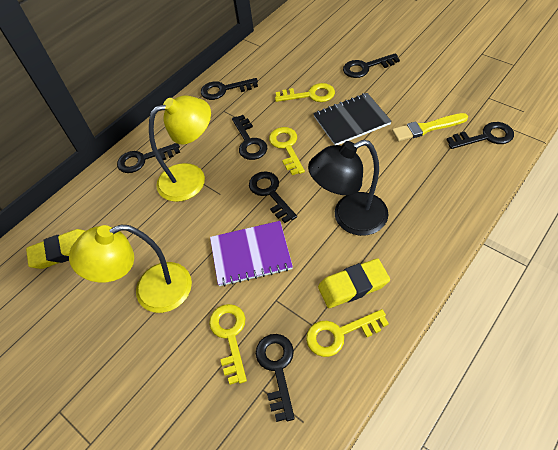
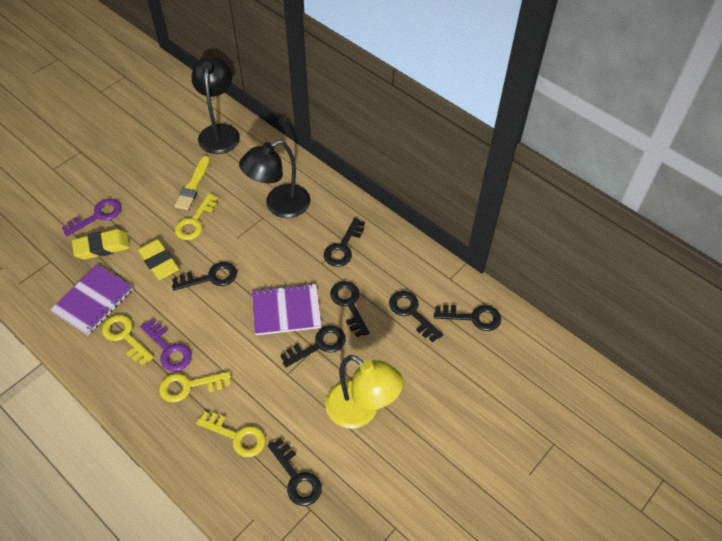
black lamp: [308,140,389,236] = 1 -> [191,57,240,154] [239,140,310,218] = 2
black notebook: [313,93,392,145] = 1 -> none = 0
purple key: none = 0 -> [61,199,121,236] [140,319,192,371] = 2
purple notebook: [210,221,293,286] = 1 -> [50,265,133,335] [252,283,322,335] = 2
yellow lamp: [69,225,192,313] [149,96,211,202] = 2 -> [325,355,403,428] = 1

